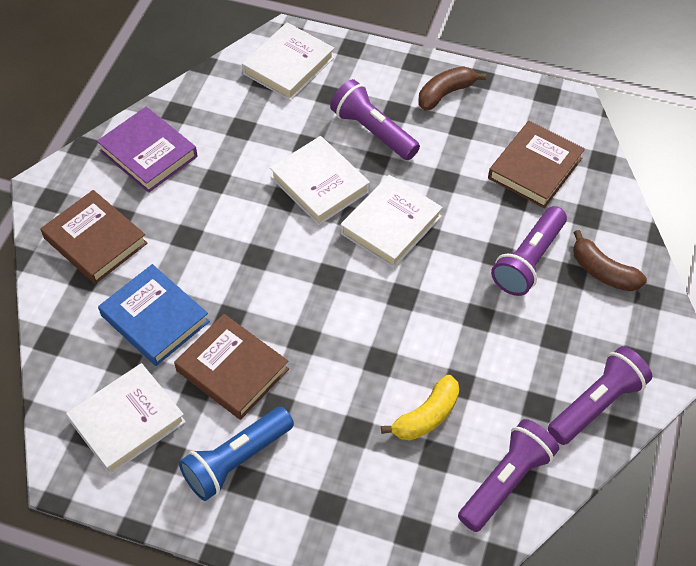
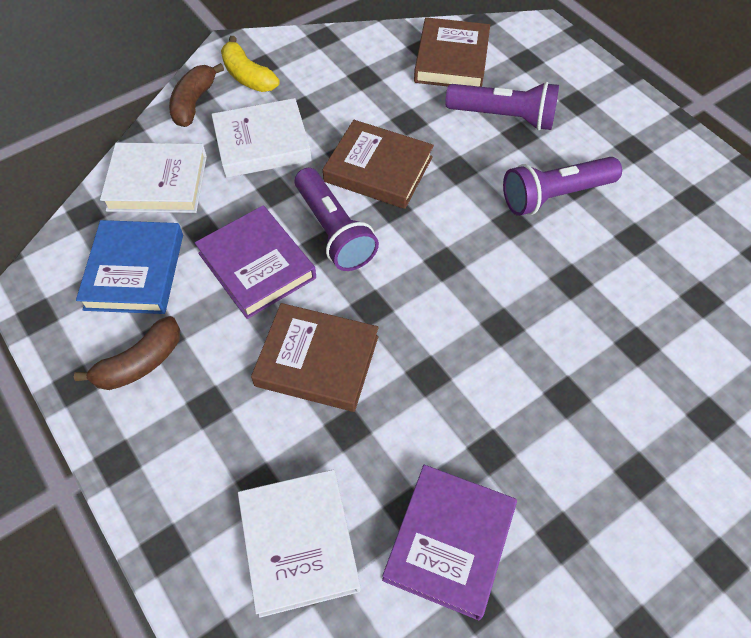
blue flashlight: [179,407,294,501] = 1 -> none = 0
purple book: [97,107,198,193] = 1 -> [195,206,316,319] [382,465,517,620] = 2
purple flashlight: [330,79,420,160] [458,419,559,532] [491,206,567,296] [548,346,652,445] = 4 -> [295,168,379,271] [445,82,559,131] [503,157,622,216] = 3
white book: [66,363,186,475] [242,22,334,101] [270,136,370,225] [340,175,443,268] = 4 -> [100,143,207,213] [211,98,312,178] [238,470,361,618] = 3

